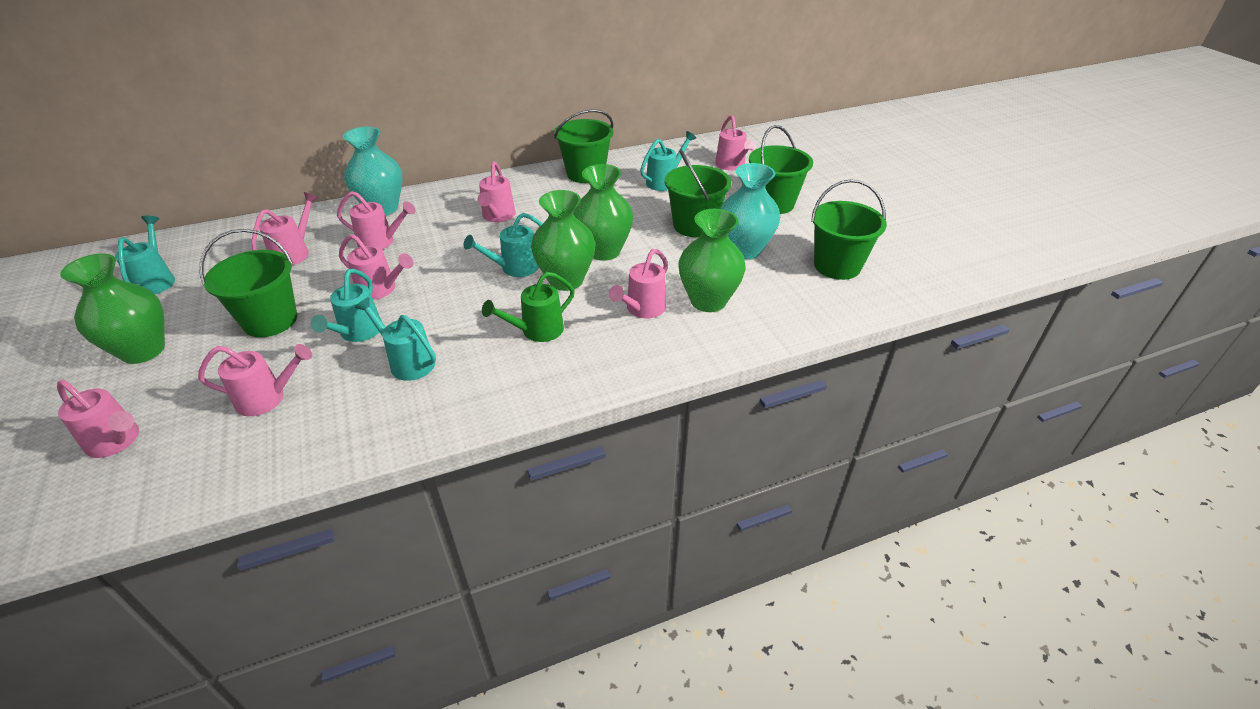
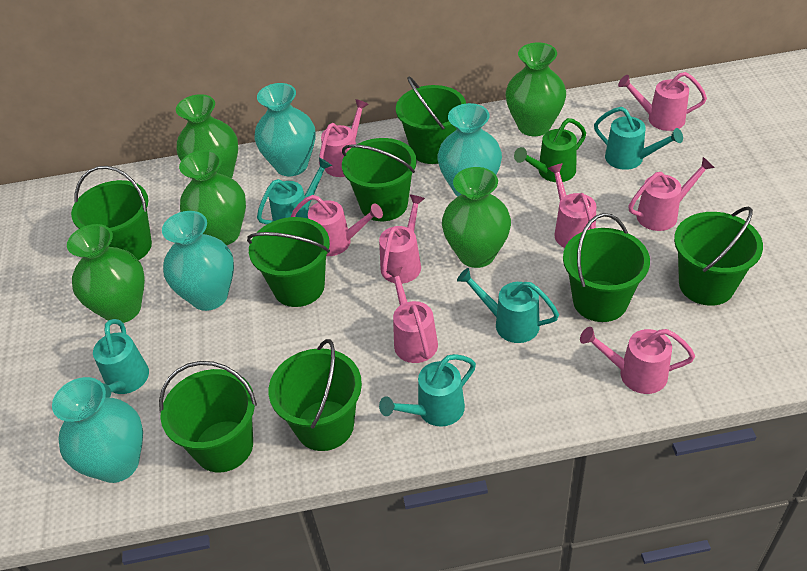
green bucket: [200,229,297,337] [554,109,614,183] [665,149,732,237] [749,125,813,214] [811,179,887,280] = 5 -> [71,166,152,260] [159,361,257,473] [247,217,330,307] [269,339,362,451] [342,138,417,221] [396,76,466,164] [563,213,650,322] [674,207,763,306] = 8
green vase: [60,253,165,364] [531,190,596,291] [573,164,633,261] [678,209,746,312] = 4 -> [67,224,145,323] [176,94,238,179] [179,150,246,245] [442,167,511,268] [505,42,566,136] = 5
turquoise vase: [343,127,403,216] [721,163,780,259] = 2 -> [52,377,143,483] [162,211,234,311] [255,83,315,176] [438,103,502,197] = 4

